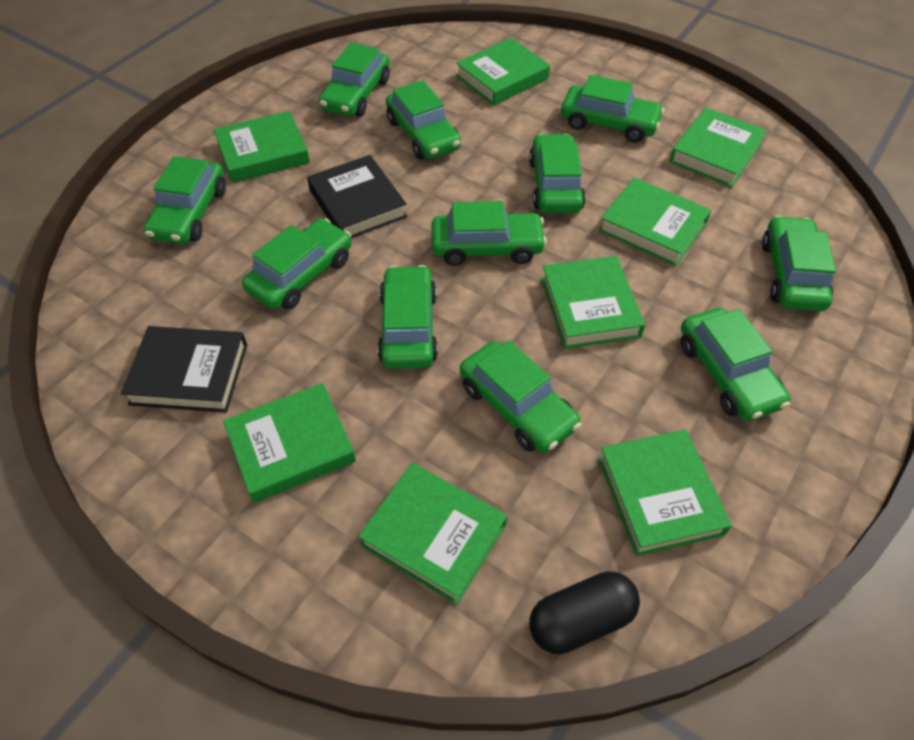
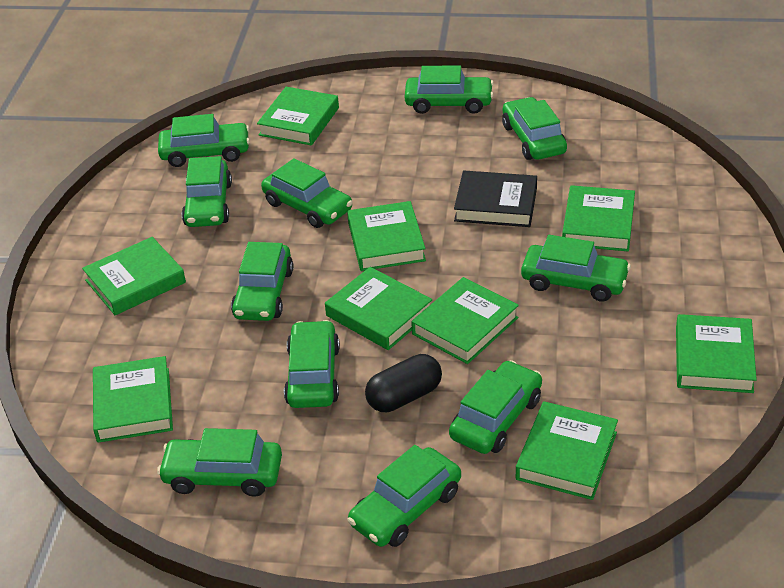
black book: [121,326,247,412] [307,155,407,238] = 2 -> [454,170,537,227] = 1
green book: [214,111,310,183] [223,383,356,503] [358,463,507,604] [456,38,550,105] [541,256,645,349] [598,429,732,556] [599,177,711,266] [669,108,767,187] = 8 -> [82,237,186,315] [93,356,173,443] [257,87,339,146] [325,267,433,350] [347,201,426,271] [411,277,519,364] [516,401,618,500] [562,185,635,251] [676,314,757,393] = 9

